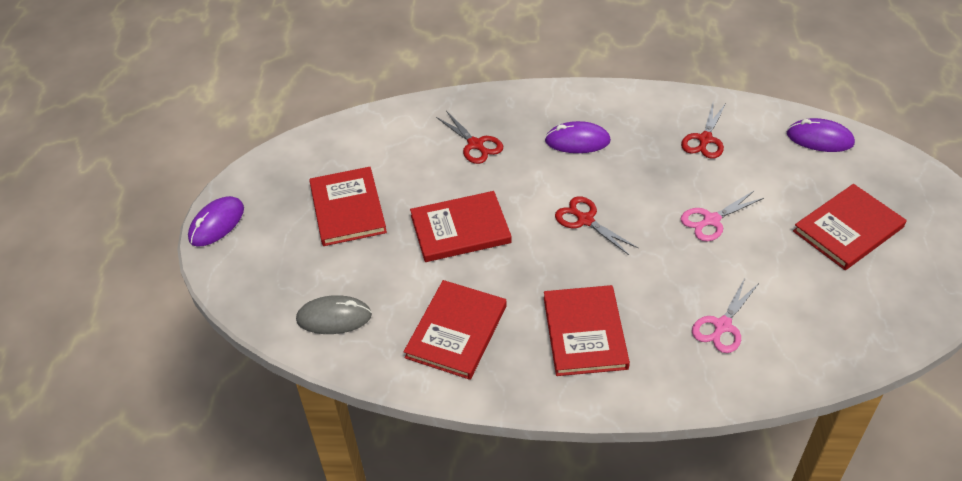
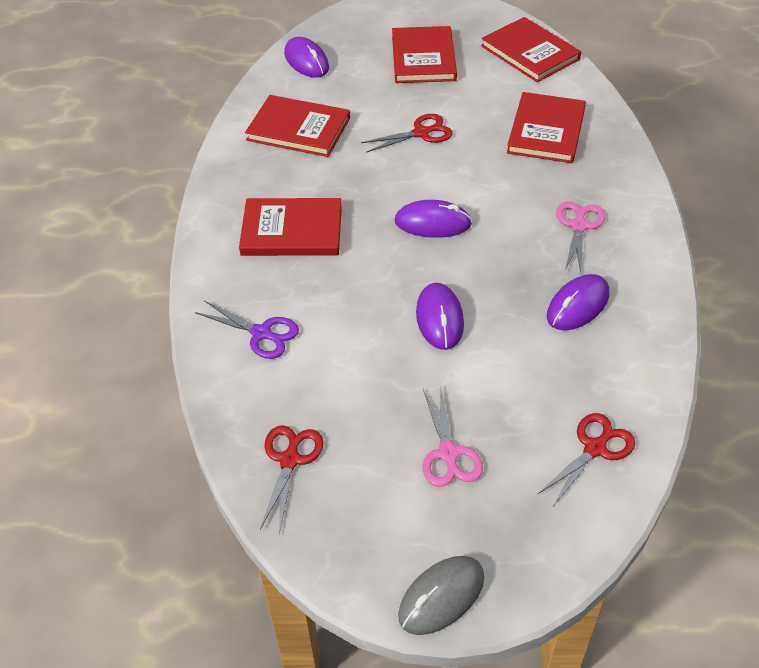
purple mouse: [188,196,244,246] [545,121,611,153] [787,118,855,152] = 3 -> [284,37,329,78] [394,200,472,238] [416,283,464,350] [547,274,609,331] = 4
purple scissors: none = 0 -> [195,300,299,359] = 1

